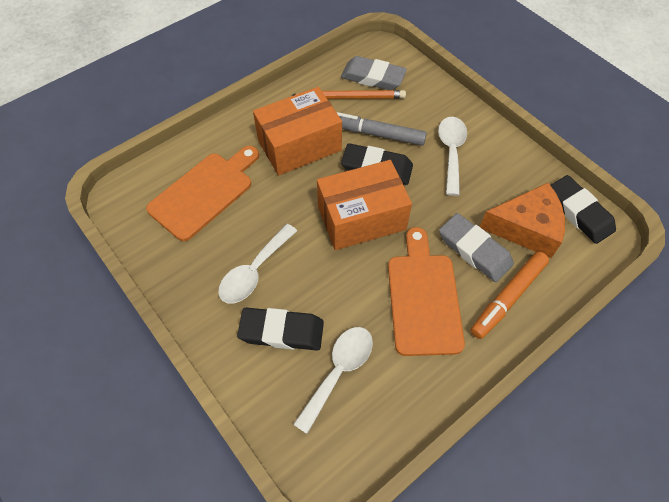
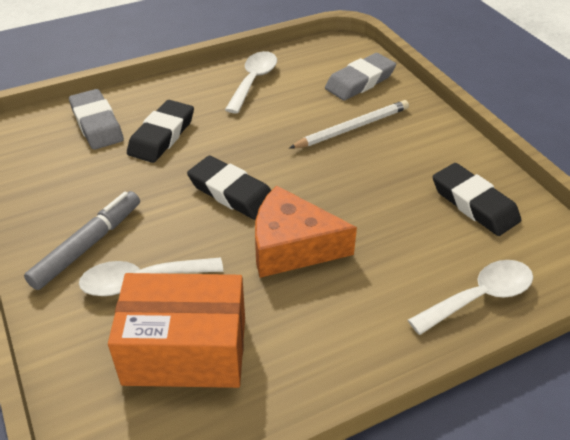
orange box: [253,87,342,175] [317,160,412,250] = 2 -> [108,273,245,388] = 1
orange cutting board: [146,146,259,241] [388,227,465,356] = 2 -> none = 0
orange marker: [471,251,549,339] = 1 -> none = 0
orange pencil: [292,90,406,99] = 1 -> none = 0
white pencil: none = 0 -> [289,100,409,149] = 1

